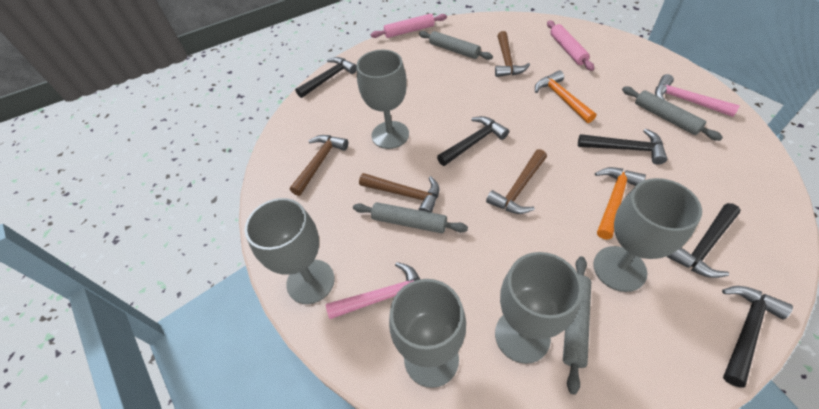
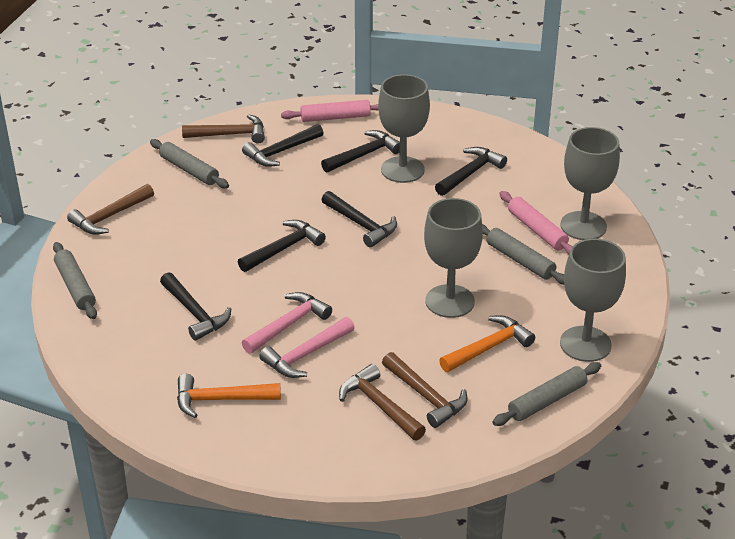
black hammer: [295,57,357,98] [437,116,509,166] [578,128,667,165] [667,203,740,278] [722,286,793,388] = 5 -> [160,272,231,341] [238,220,326,272] [242,124,323,167] [321,130,400,173] [322,191,397,248] [435,147,507,196] = 6
grey goblet: [245,198,335,304] [356,50,409,149] [389,279,466,388] [495,252,582,364] [593,178,702,292] = 5 -> [378,74,430,183] [424,198,483,318] [560,127,620,240] [560,239,626,362] = 4

